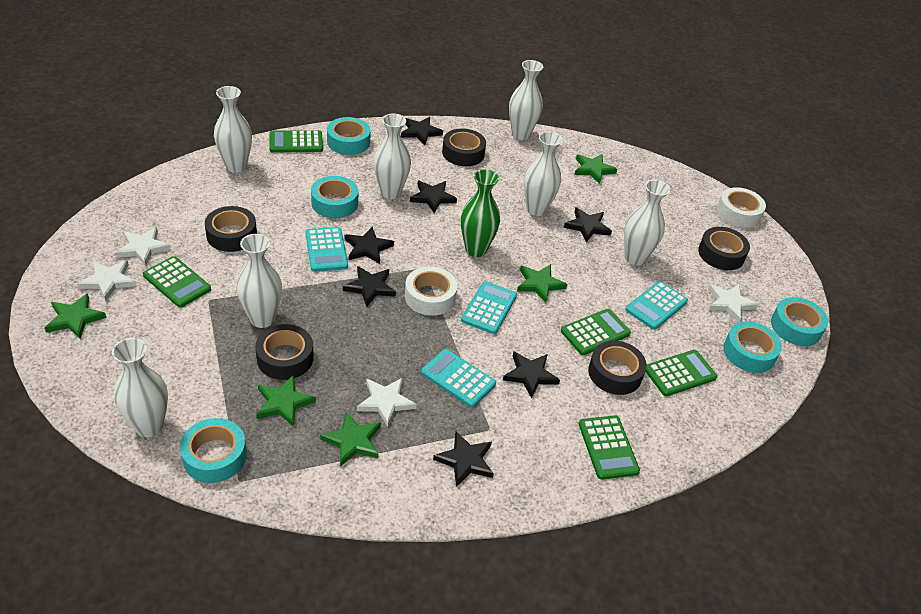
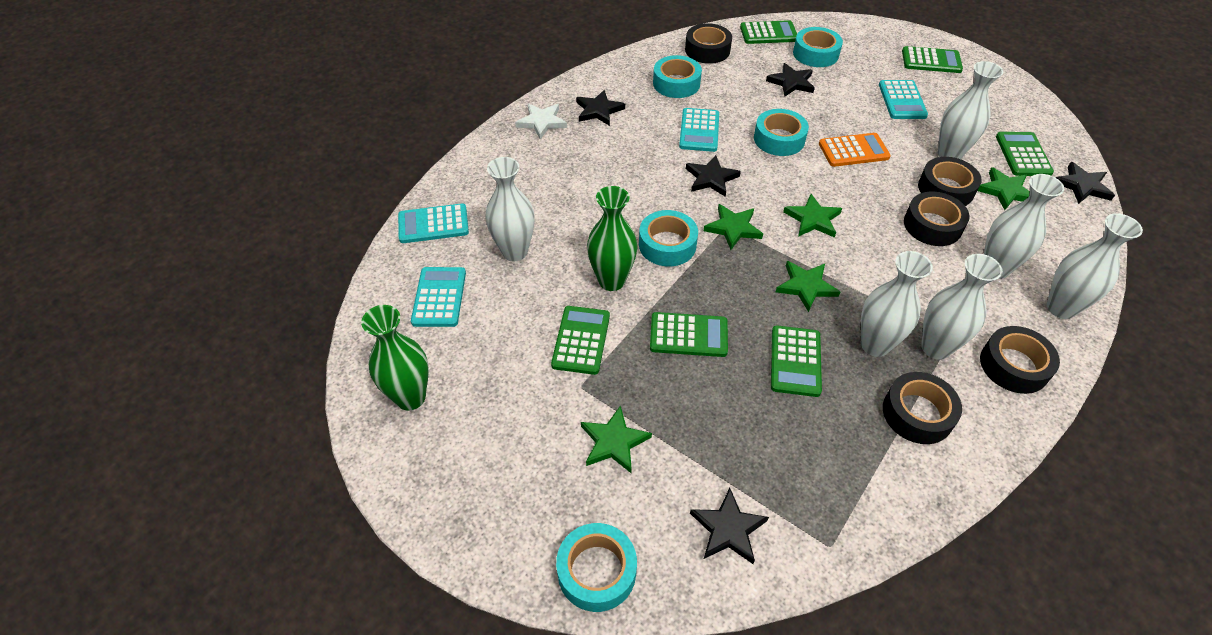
black star: [343,266,396,306] [344,227,394,264] [401,117,443,145] [410,181,457,213] [433,431,494,487] [503,351,560,398] [564,207,612,242] = 7 -> [576,90,625,126] [686,155,741,197] [690,488,769,564] [766,63,815,97] [1055,162,1115,204] = 5
green calculator: [143,256,211,308] [269,130,323,152] [561,309,631,355] [579,415,640,480] [646,350,718,396] = 5 -> [551,306,610,375] [650,312,728,357] [740,20,797,44] [771,325,822,397] [902,46,963,73] [996,132,1054,176] = 6
green vase: [461,169,500,257] = 1 -> [361,305,429,411] [587,186,637,291] = 2
orange calculator: none = 0 -> [819,133,891,167] = 1
white star: [78,260,137,301] [115,227,171,266] [356,378,417,427] [708,284,759,323] = 4 -> [515,103,567,139] = 1
white tape: [405,266,457,316] [717,187,766,228] = 2 -> none = 0
white vase: [112,338,168,437] [214,86,252,173] [236,234,282,328] [374,113,411,199] [509,60,543,140] [524,131,563,216] [624,180,670,266] = 7 -> [485,157,535,261] [861,251,933,357] [921,254,1003,360] [938,61,1003,159] [984,174,1064,279] [1047,213,1143,319] = 6

